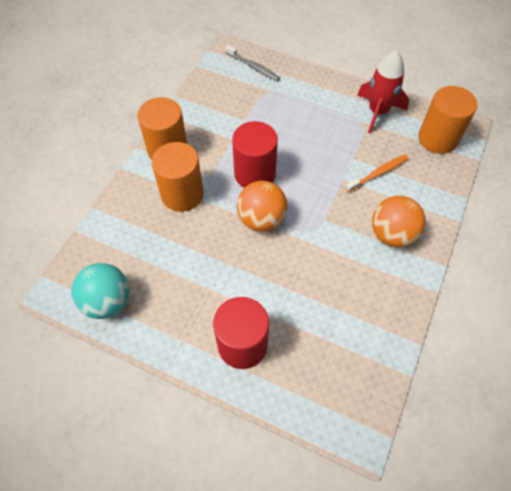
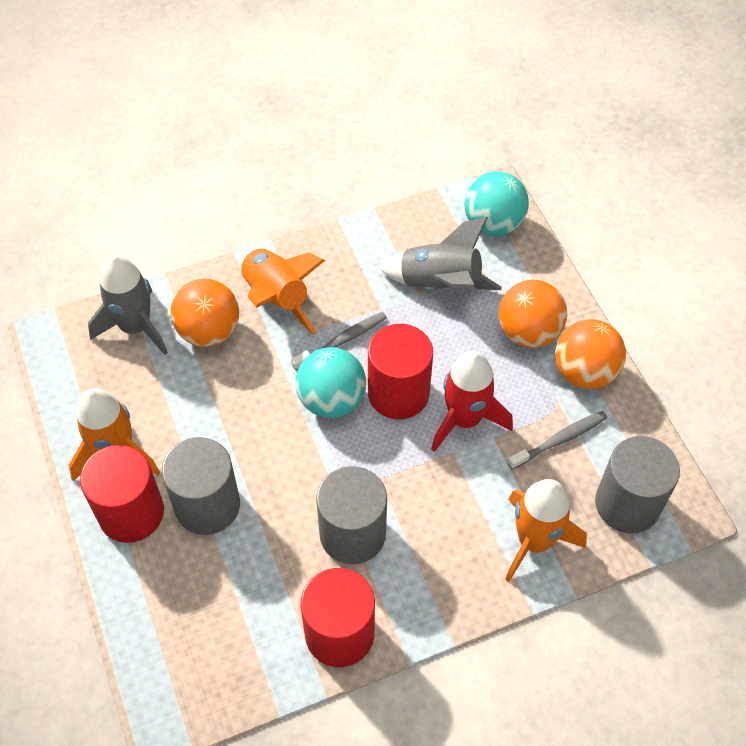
grey cylinder: none = 0 -> [162,437,240,535] [316,466,387,564] [595,436,680,533] = 3
grey rocket: none = 0 -> [88,255,168,355] [380,217,502,290] = 2
grey toothbrush: [225,45,280,81] = 1 -> [291,312,387,371] [507,411,607,470] = 2
orange ball: [237,181,288,232] [372,196,426,247] = 2 -> [170,278,239,347] [498,280,567,348] [555,319,626,389] = 3
orange cylinder: [137,97,187,160] [152,142,204,212] [418,86,478,154] = 3 -> none = 0
orange rocket: none = 0 -> [69,388,160,481] [240,248,325,335] [505,479,587,582] = 3
orange toothbrush: [346,155,408,192] = 1 -> none = 0
red cylinder: [213,297,269,369] [232,121,278,188] = 2 -> [80,445,164,543] [300,568,375,667] [368,324,433,419] = 3
turquoise ball: [71,263,130,319] = 1 -> [295,347,366,418] [464,171,529,236] = 2

